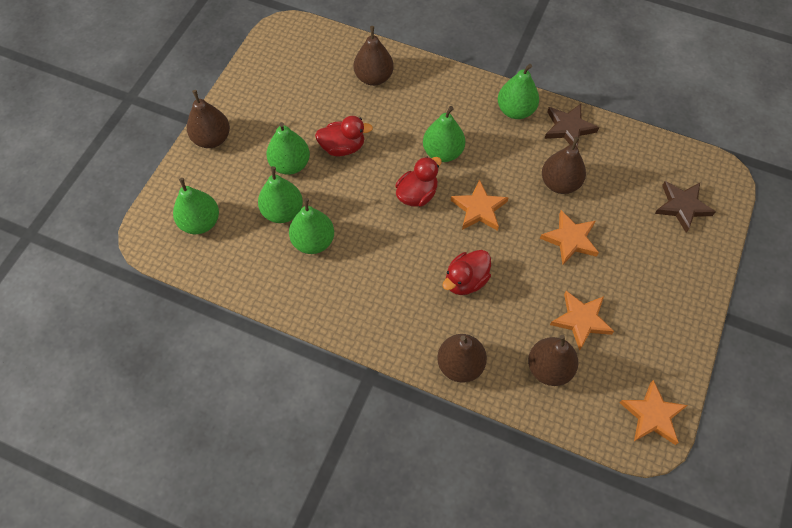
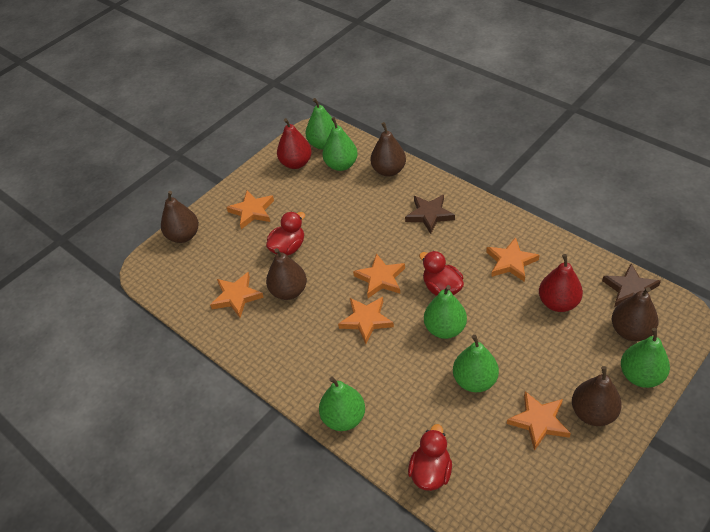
orange star: [451,179,509,231] [540,210,599,265] [550,291,614,351] [619,380,688,445] = 4 -> [210,272,264,318] [226,191,274,229] [338,297,394,344] [353,253,405,298] [486,237,540,282] [507,391,571,451] = 6
red pear: none = 0 -> [277,118,312,169] [539,254,583,312] = 2

